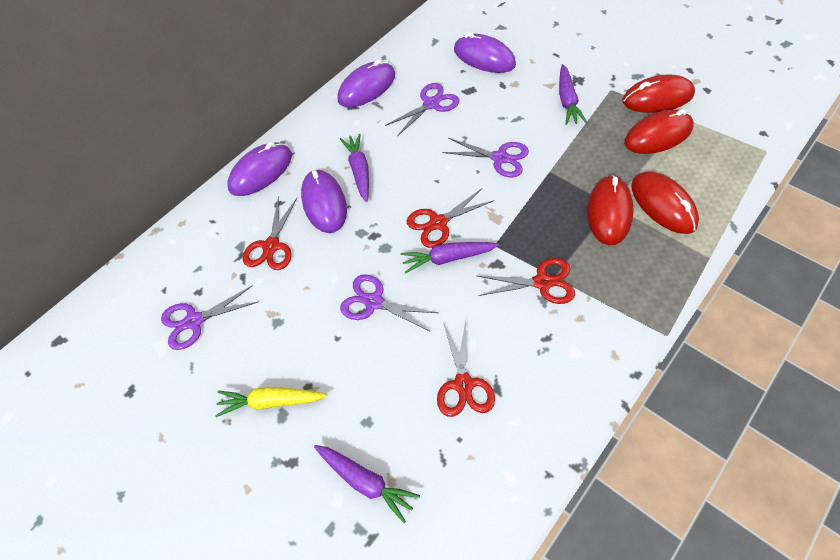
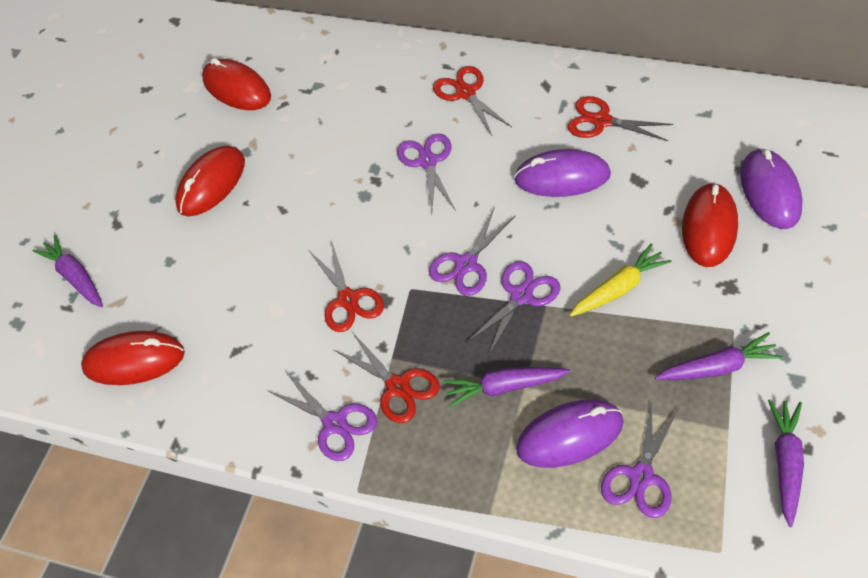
purple mouse: [228,142,292,196] [301,169,347,233] [338,59,395,107] [454,32,516,73] = 4 -> [514,149,611,197] [516,400,624,468] [740,148,803,229] = 3
purple scissors: [161,285,258,350] [340,275,438,332] [385,83,459,136] [443,138,529,177] = 4 -> [267,372,377,461] [397,134,456,213] [429,208,516,296] [466,261,561,357] [601,400,679,518] = 5

